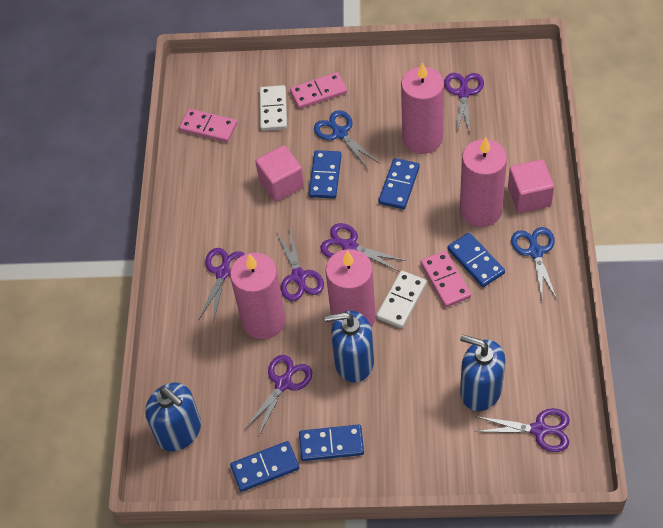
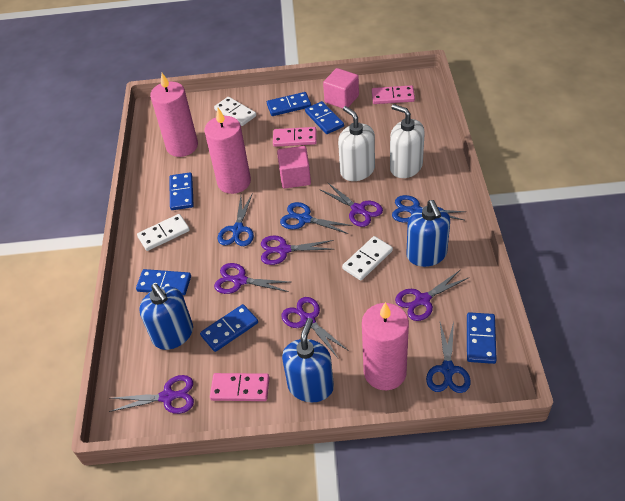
blue domino: [230,441,299,492] [299,424,364,461] [309,150,342,199] [379,158,420,209] [447,232,505,287] = 5 -> [136,269,191,295] [170,172,194,210] [200,304,258,352] [267,92,311,116] [305,101,344,134] [467,312,497,364] = 6
blue scissors: [314,110,379,169] [511,227,557,300] = 2 -> [217,193,254,246] [280,202,353,234] [392,195,466,223] [426,321,471,393] = 4
pink candle: [230,253,286,339] [325,249,376,328] [401,62,444,154] [460,137,507,227] = 4 -> [150,73,198,157] [204,108,251,194] [362,302,409,390] = 3
white domino: [260,85,287,131] [376,271,427,328] = 2 -> [137,214,190,251] [214,97,256,126] [342,236,393,281] = 3
white soap dispenser: none = 0 -> [338,106,375,181] [390,104,425,178] = 2

